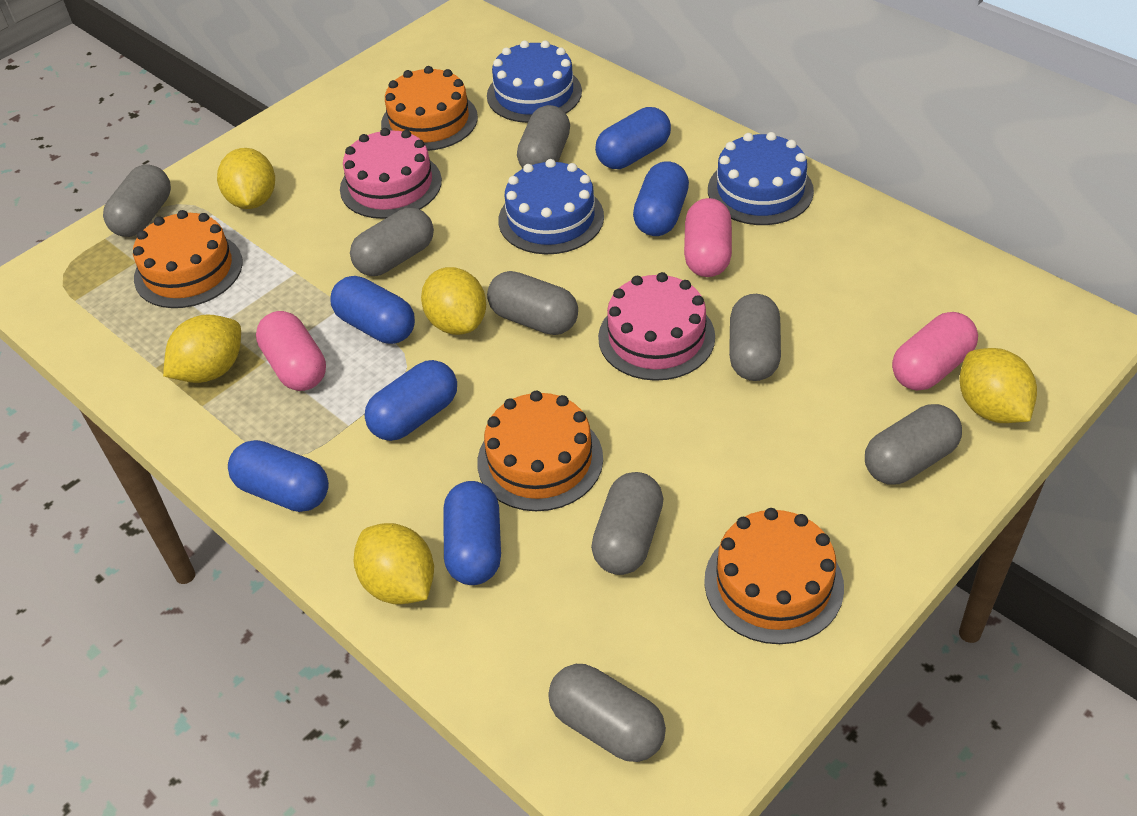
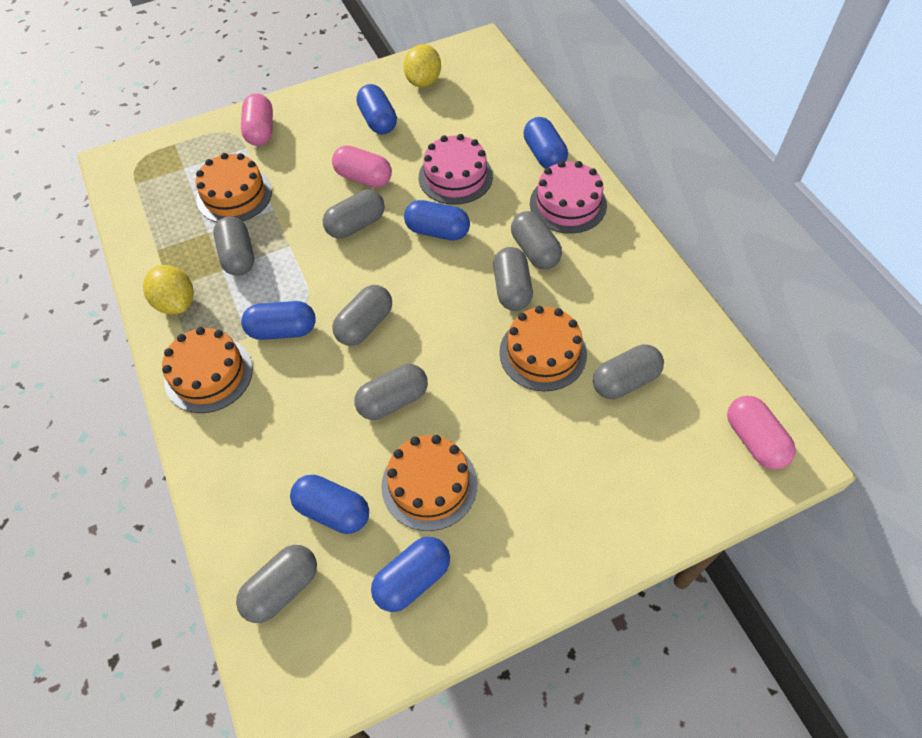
blue cake: [487,40,582,123] [498,159,604,254] [708,132,814,225] = 3 -> none = 0
yellow lemon: [163,314,241,383] [217,148,275,209] [353,523,434,605] [421,267,486,335] [959,348,1037,423] = 5 -> [143,265,194,314] [403,44,441,87] = 2

